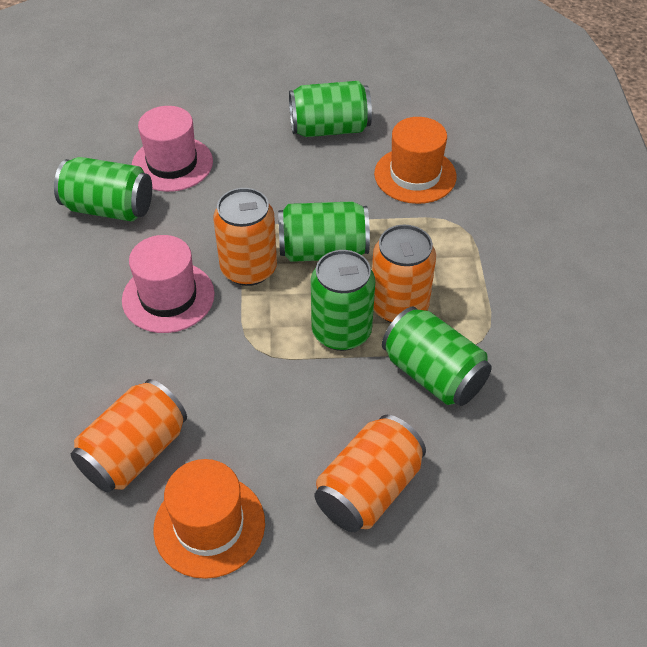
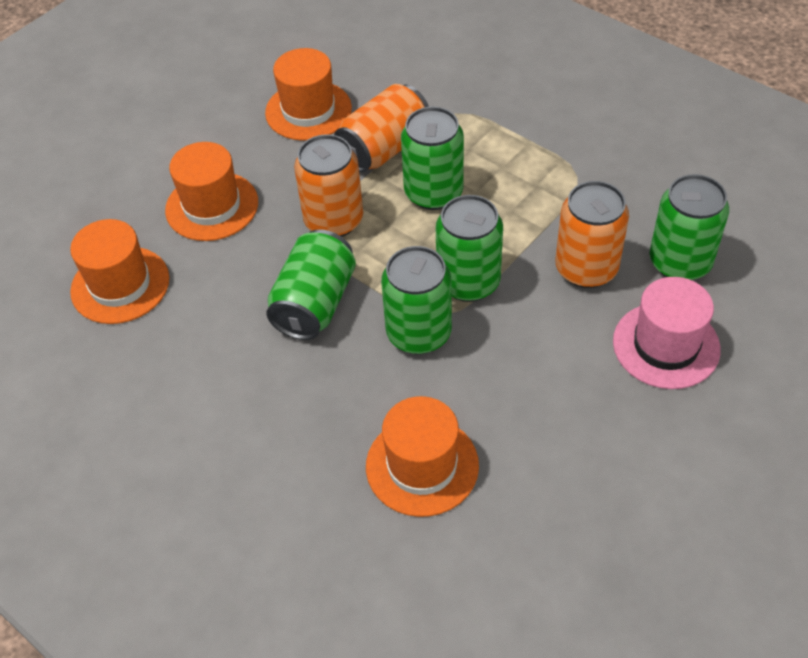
orange can: [71,379,187,493] [213,188,277,286] [314,415,426,532] [372,225,436,323] = 4 -> [294,134,363,237] [334,84,429,172] [556,181,629,288] = 3
orange hat: [153,459,265,579] [374,117,457,204] = 2 -> [70,219,169,324] [165,142,258,241] [265,48,352,141] [366,396,479,517] = 4
pink hat: [122,235,215,333] [132,106,213,192] = 2 -> [613,277,721,389] = 1

